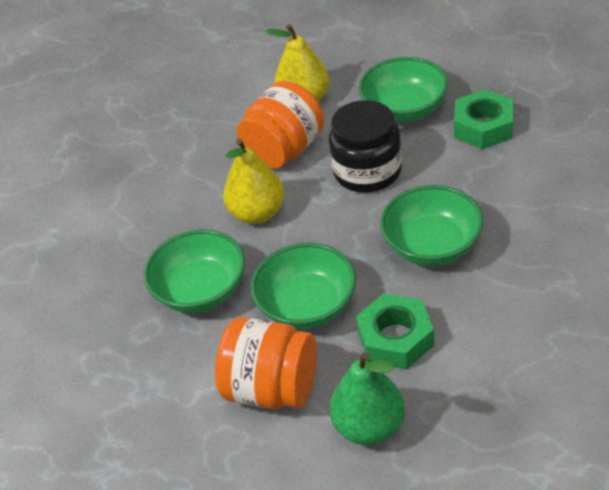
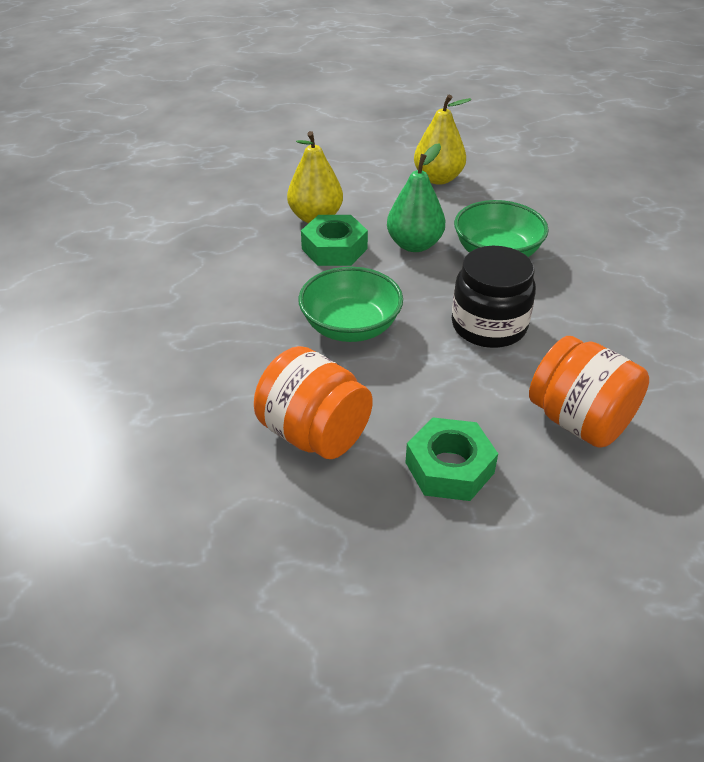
green bowl: [144,230,245,313] [251,243,356,329] [359,57,448,122] [380,185,484,266] = 4 -> [298,267,403,342] [454,200,549,257] = 2

